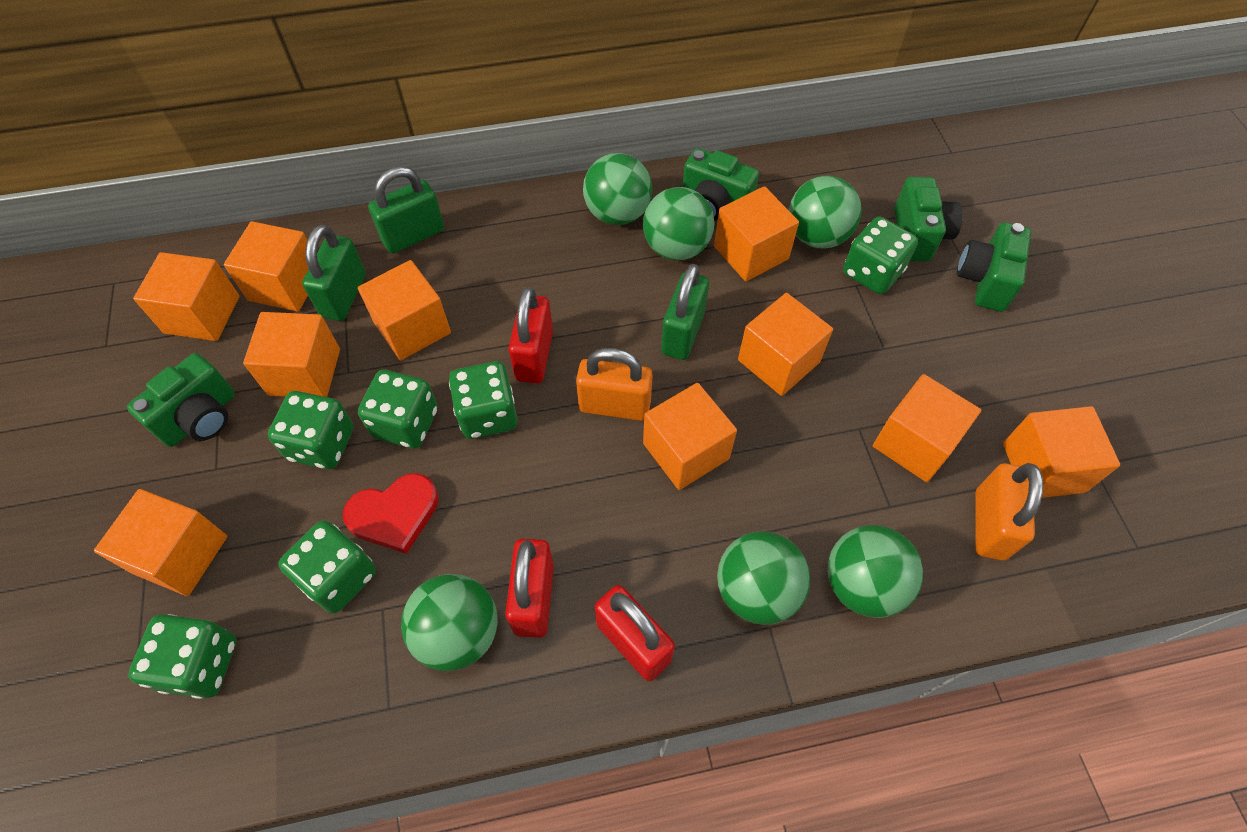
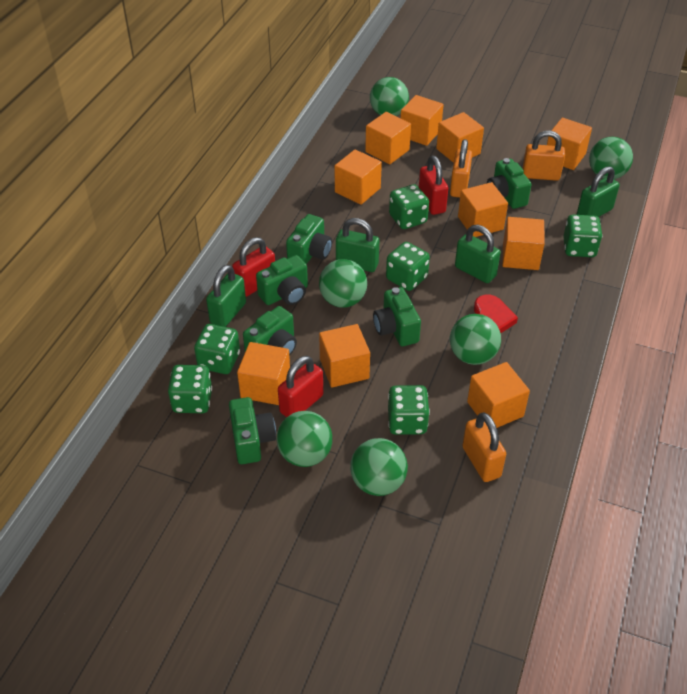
green camera: [127,353,235,447] [683,148,759,221] [894,177,963,261] [957,222,1031,312] = 4 -> [229,397,276,464] [243,306,297,356] [256,255,308,305] [286,214,332,264] [373,287,421,346] [487,158,531,209] = 6
green padlock: [302,225,366,321] [368,167,444,254] [661,264,709,360] = 3 -> [206,265,246,327] [336,218,379,272] [455,225,501,283] [577,166,620,217] = 4
orange padlock: [576,348,653,421] [975,463,1043,560] = 2 -> [450,139,472,198] [462,412,506,482] [522,130,565,181] = 3

